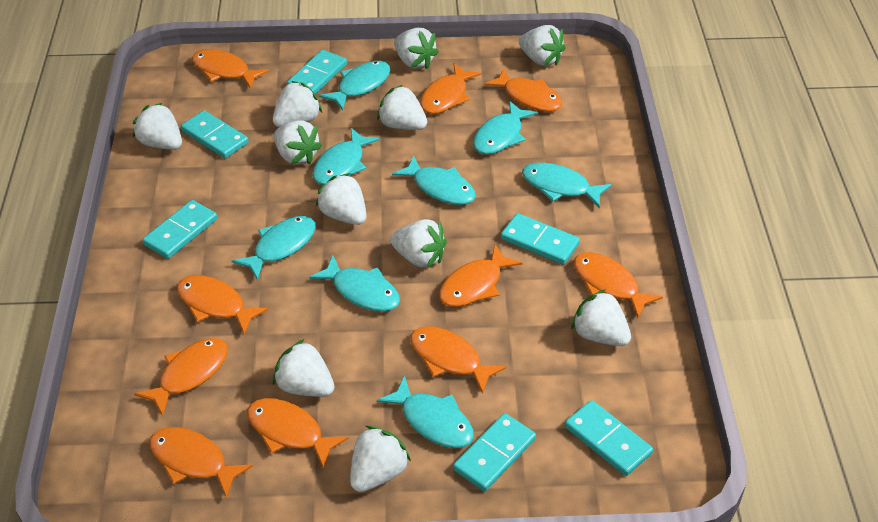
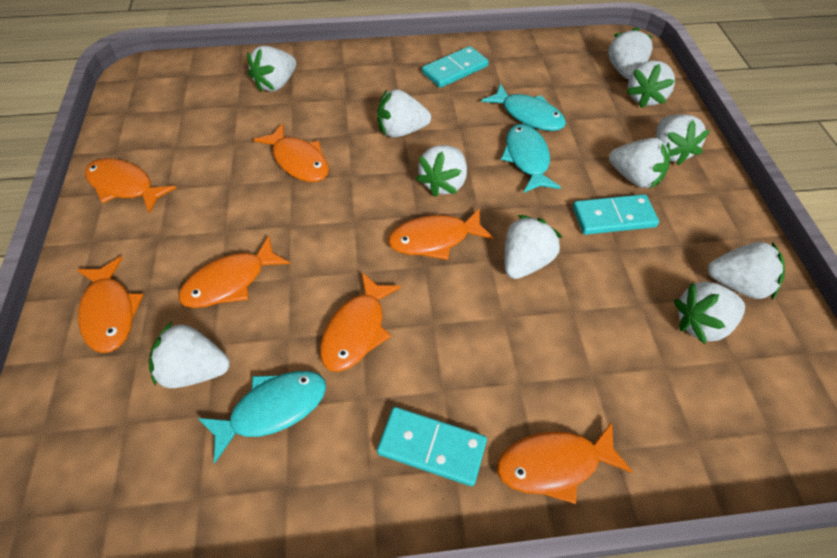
orange fish: [134,338,228,416] [149,427,253,499] [177,275,269,334] [192,49,269,89] [247,398,349,469] [410,326,506,394] [420,63,481,114] [439,245,523,307] [484,68,563,112] [574,252,663,318] = 10 -> [77,257,143,353] [85,158,176,213] [178,236,290,308] [253,123,329,182] [320,273,401,372] [388,208,493,260] [497,422,633,504] = 7
turquoise domino: [142,200,217,259] [181,110,249,158] [287,50,347,94] [453,413,536,491] [501,213,580,265] [565,400,653,476] = 6 -> [377,407,487,486] [422,46,489,88] [573,194,659,235] = 3
turquoise fish: [232,216,316,280] [309,255,400,312] [312,128,380,185] [319,61,390,111] [377,375,474,448] [392,155,476,205] [473,101,538,154] [522,163,612,208] = 8 -> [198,371,326,463] [481,83,566,131] [501,124,561,193] = 3

